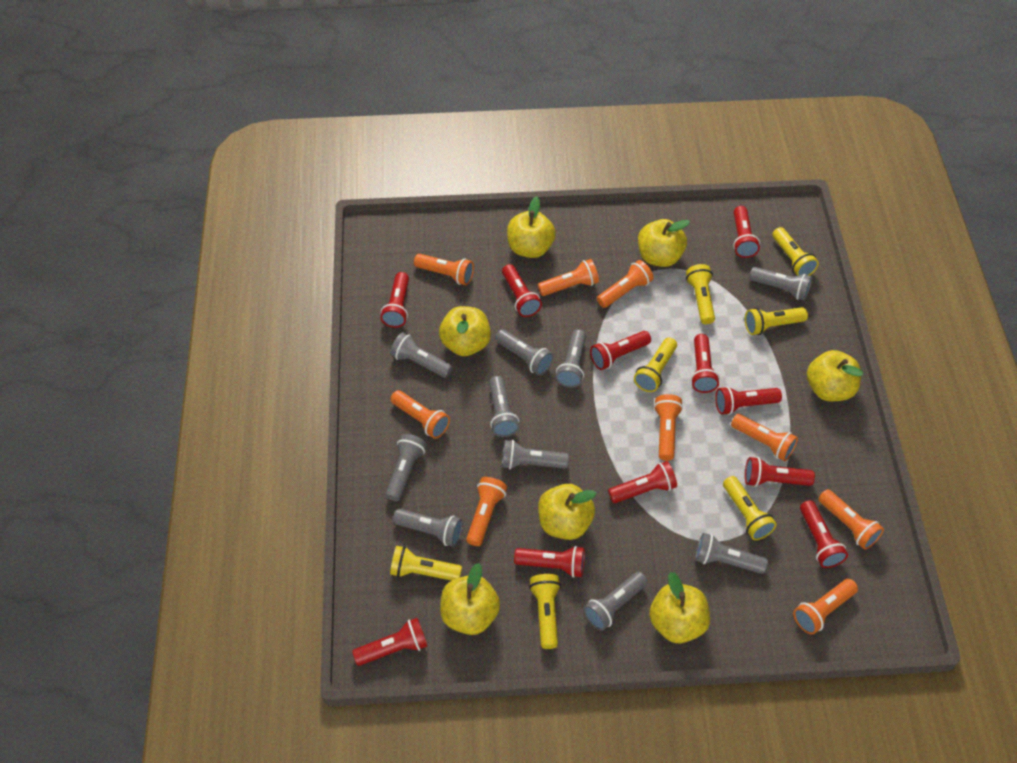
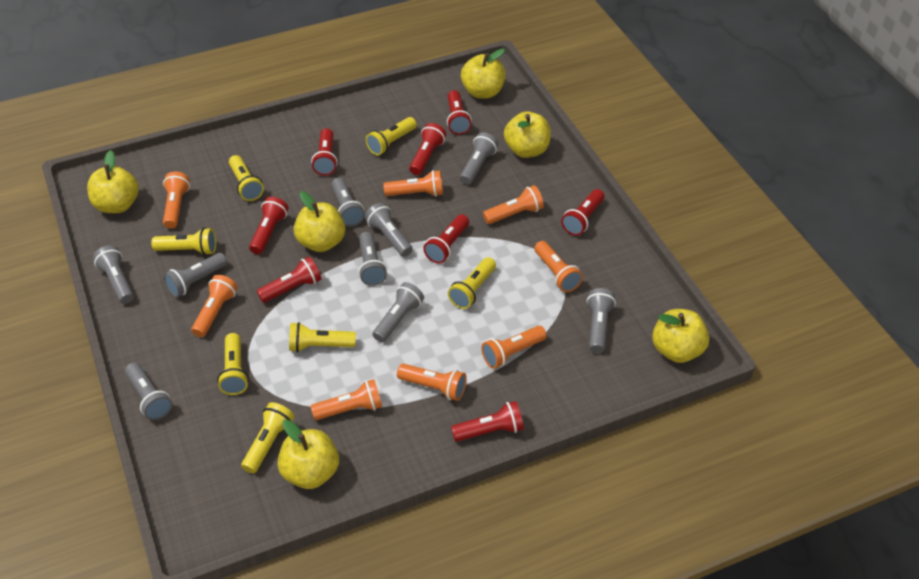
grey flashlight: [385,434,427,501] [390,332,453,378] [393,509,463,547] [489,376,519,437] [495,329,554,376] [502,440,569,469] [556,329,586,388] [583,572,648,631] [695,533,768,574] [749,267,812,301] = 10 -> [93,245,134,304] [125,363,172,420] [163,253,227,297] [332,178,365,226] [359,232,387,286] [365,203,413,257] [372,282,424,342] [460,132,498,185] [586,288,616,353] = 9
orange flashlight: [390,390,450,439] [414,254,474,285] [466,477,507,546] [538,259,599,296] [597,260,654,308] [654,394,683,461] [731,414,798,461] [793,579,858,635] [819,489,884,550] = 9 -> [163,171,190,229] [191,275,238,337] [311,379,382,420] [383,170,443,197] [397,364,467,401] [481,326,547,369] [483,185,544,224] [534,241,583,292] = 8
red flashlight: [352,618,427,666] [381,272,409,328] [502,264,542,317] [514,546,585,578] [590,331,651,370] [608,461,677,503] [691,334,720,393] [715,386,782,415] [733,206,760,258] [745,457,815,487] [800,500,848,568] = 11 -> [249,197,289,254] [257,256,321,303] [311,128,338,176] [409,123,446,175] [423,214,469,264] [447,90,472,135] [451,401,524,442] [561,189,605,236] = 8
yellow apple: [439,306,491,356] [440,563,500,635] [507,196,556,258] [538,484,597,540] [638,219,690,267] [649,572,710,643] [807,350,863,401] = 7 -> [87,150,139,213] [278,420,339,489] [294,191,345,252] [461,49,506,99] [504,111,551,158] [652,309,709,363] = 6

